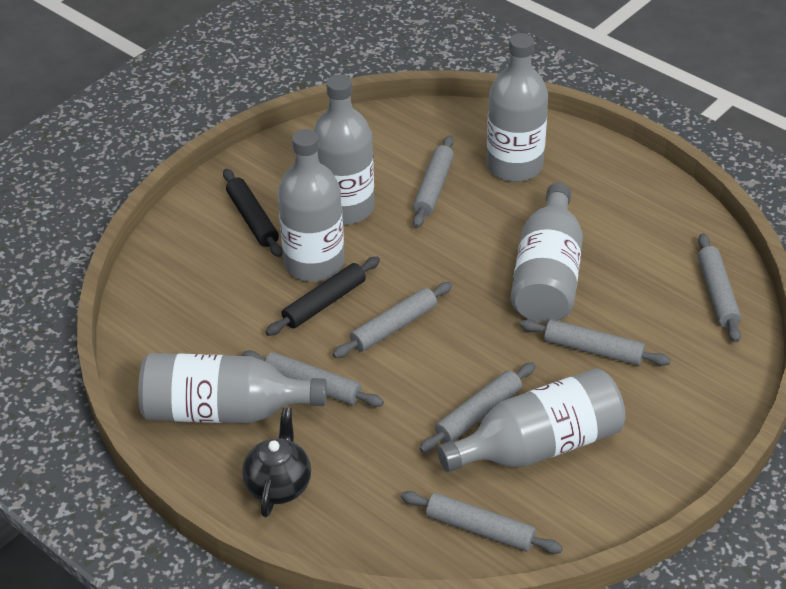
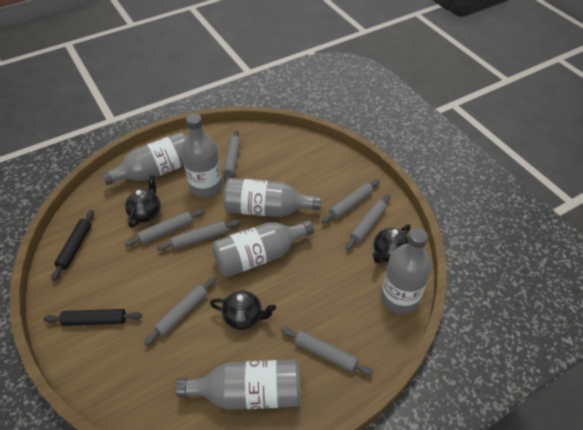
black teapot: [242,407,311,517] = 1 -> [125,175,161,228] [210,290,276,330] [373,224,411,263] = 3

